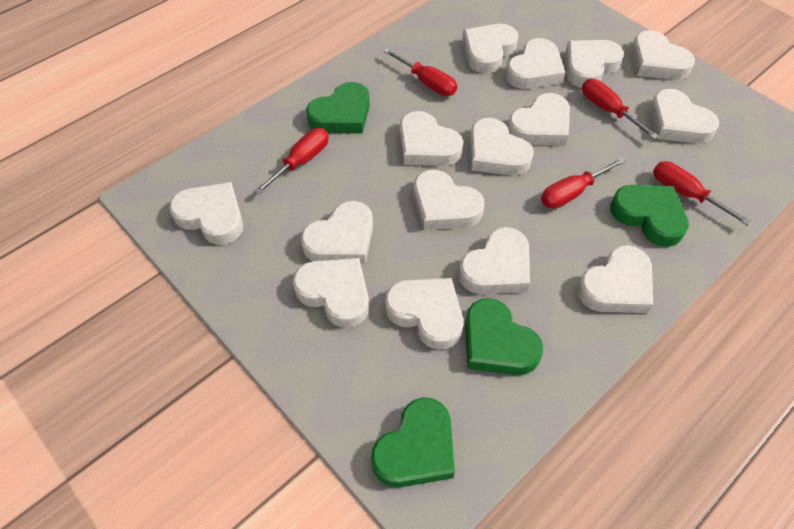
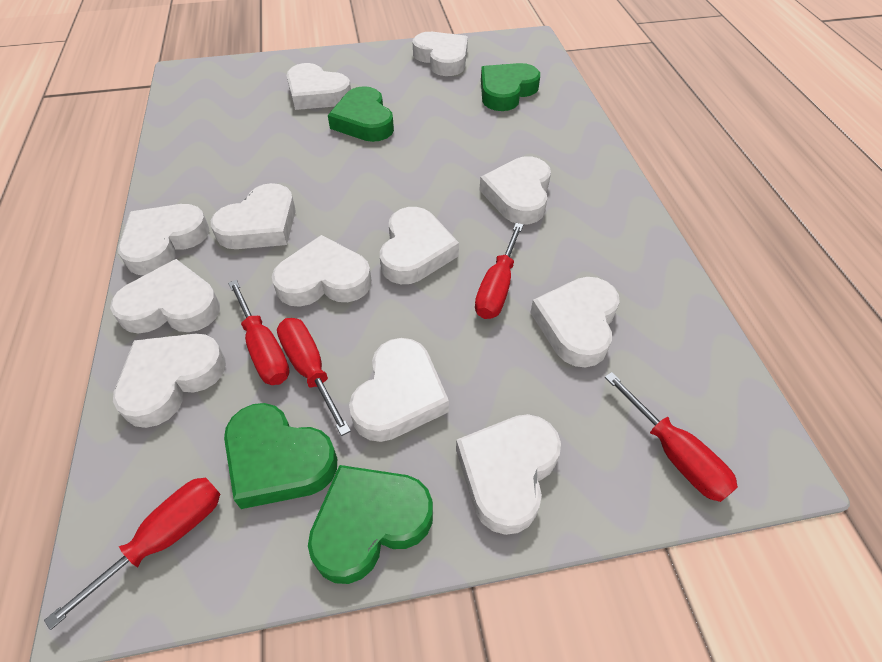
white heart: [169,182,243,245] [293,258,369,328] [301,201,373,264] [385,278,463,350] [400,111,463,166] [414,170,484,230] [459,227,530,294] [462,24,518,73] [470,118,534,176] [506,38,565,89] [508,93,570,146] [565,40,624,88] [577,245,653,313] [631,30,695,80] [650,89,719,144] = 15 -> [110,259,220,334] [113,334,226,428] [118,204,209,275] [211,183,296,249] [272,235,372,307] [287,63,351,110] [349,338,449,442] [380,207,459,284] [413,32,468,76] [456,414,561,535] [479,156,551,224] [530,277,620,368] = 12

